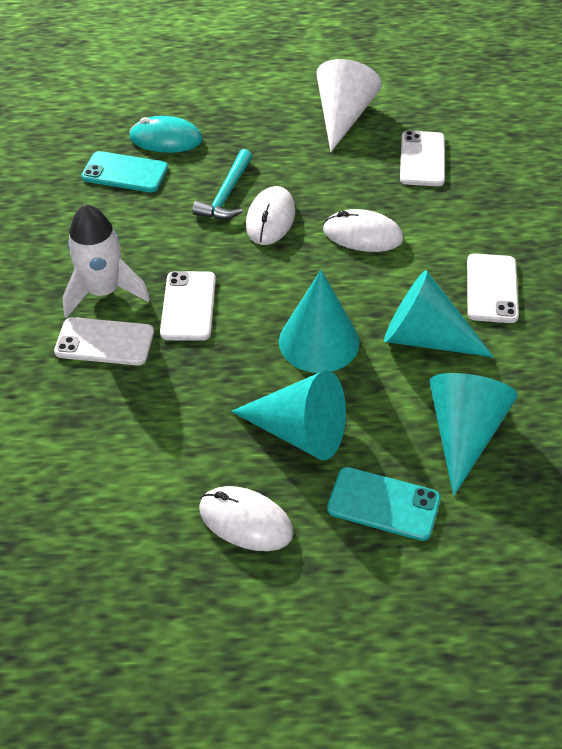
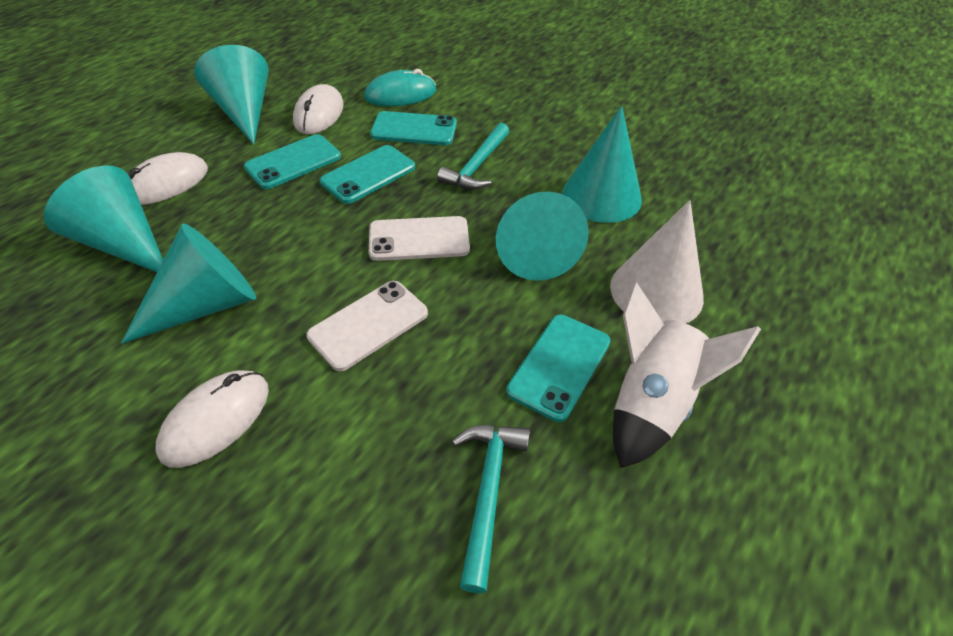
turquoise cone: [231,370,346,460] [279,270,360,373] [384,270,494,357] [429,373,518,496] = 4 -> [44,166,163,272] [121,223,256,344] [194,45,269,144] [496,192,589,281] [562,105,642,223] = 5
turquoise hammer: [192,149,252,219] = 1 -> [437,123,510,190] [452,425,530,593] = 2
turquoise phone: [81,151,168,192] [327,467,441,541] = 2 -> [244,134,341,189] [320,145,415,204] [370,111,457,145] [506,315,611,422] = 4
white phone: [54,317,154,365] [160,271,216,341] [400,130,445,186] [467,254,519,323] = 4 -> [306,281,428,371] [369,216,470,261] = 2

